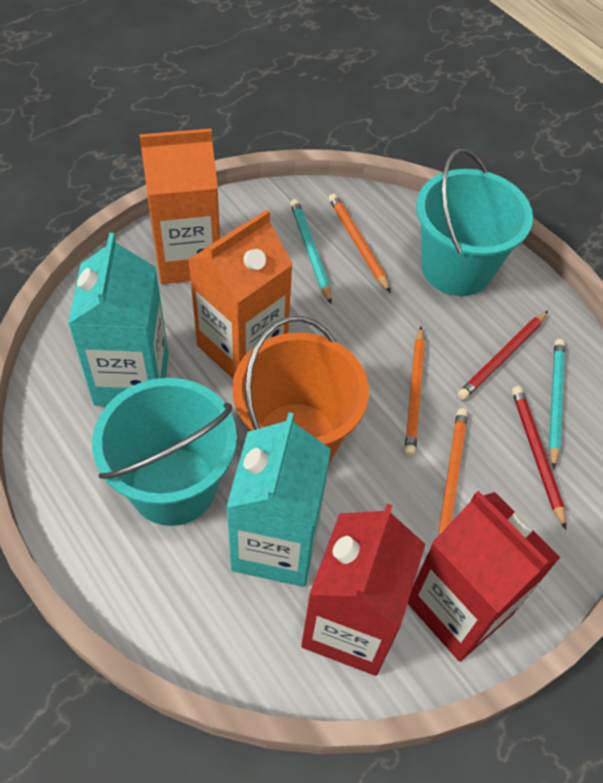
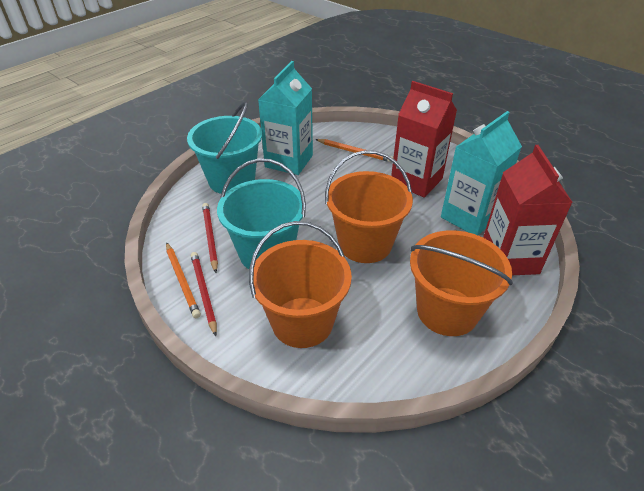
orange bucket: [232,316,369,462] = 1 -> [249,221,352,348] [325,150,413,263] [410,230,512,336] = 3
orange carton: [139,129,220,284] [188,210,293,378] = 2 -> none = 0
orange pencil: [329,194,391,293] [405,327,425,456] [438,408,468,535] = 3 -> [166,242,201,318] [315,139,393,162] = 2
turquoise pencil: [290,199,332,304] [549,339,565,470] = 2 -> none = 0

